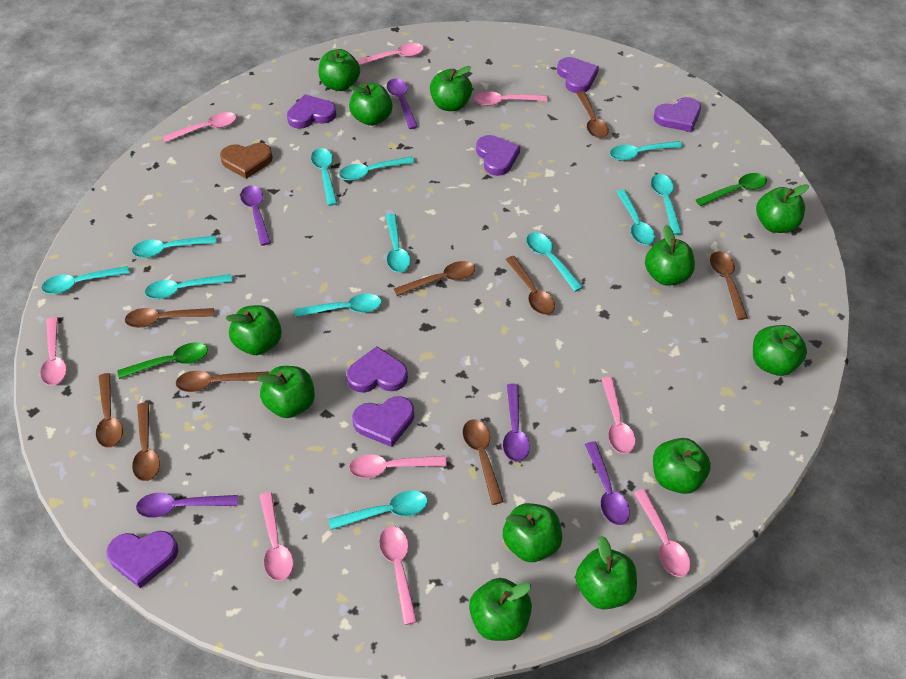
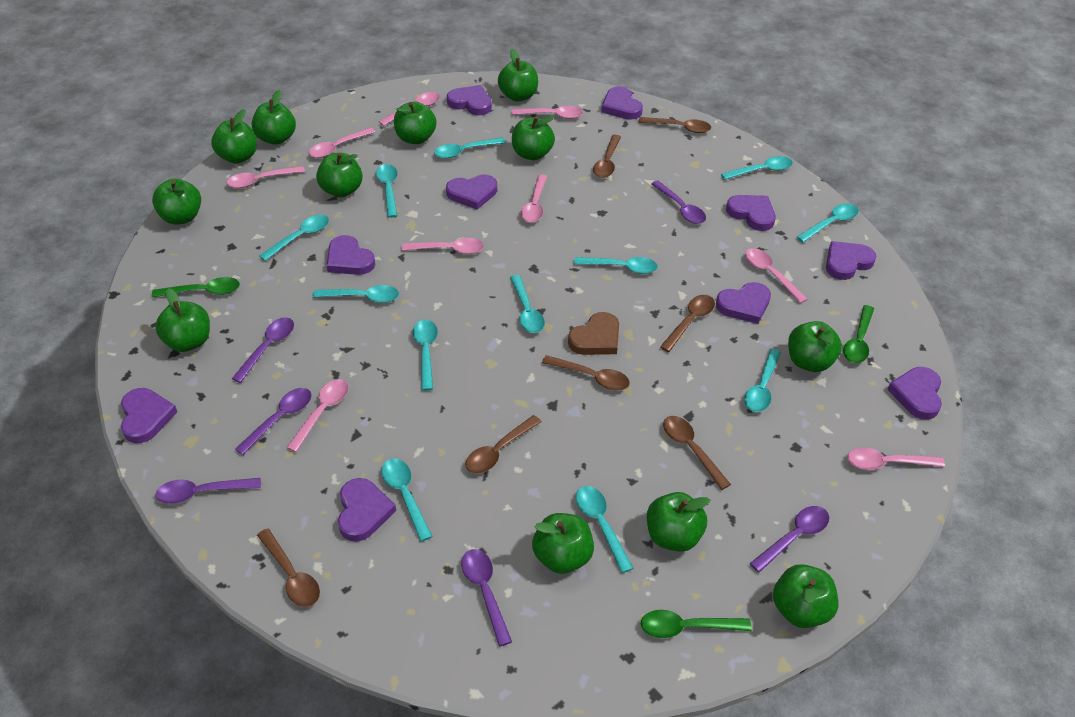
brown spoon: [96,373,123,448] [125,308,214,328] [132,402,160,481] [176,371,269,392] [394,261,475,296] [463,419,504,505] [505,256,555,315] [576,91,609,138] [710,251,748,320] = 9 -> [257,528,320,607] [465,415,541,473] [542,355,630,391] [593,135,621,178] [639,117,711,133] [660,295,715,352] [663,416,731,490] = 7
green spoon: [117,343,208,379] [696,173,767,206] = 2 -> [152,277,240,298] [641,610,752,638] [843,305,874,363] = 3
purple heart: [106,531,178,588] [287,94,336,129] [346,346,408,393] [352,396,414,447] [476,135,520,176] [557,57,599,93] [654,97,701,132] = 7 -> [121,388,177,443] [327,235,375,275] [338,478,396,542] [446,175,497,210] [447,85,492,115] [601,86,643,119] [716,282,771,324] [726,195,776,231] [826,241,876,280] [887,367,942,420] = 10
purple spoon: [136,493,238,518] [240,186,271,246] [387,78,418,129] [503,384,530,462] [585,441,630,525] = 5 -> [155,478,261,504] [232,317,294,383] [235,388,312,455] [461,549,512,646] [651,180,706,224] [750,506,829,573] = 6

